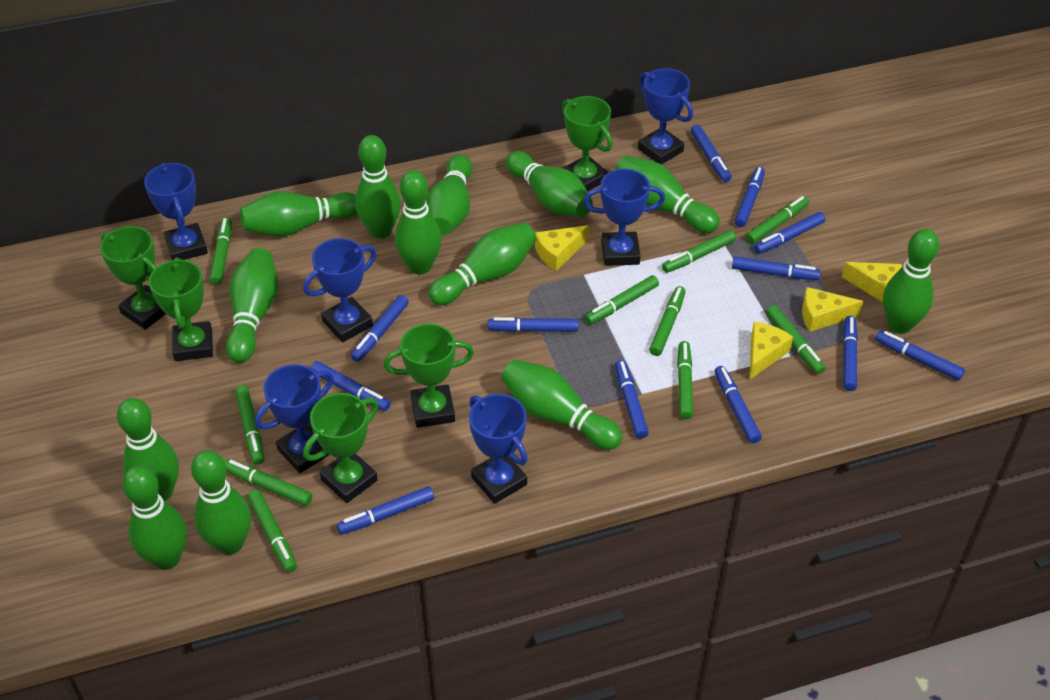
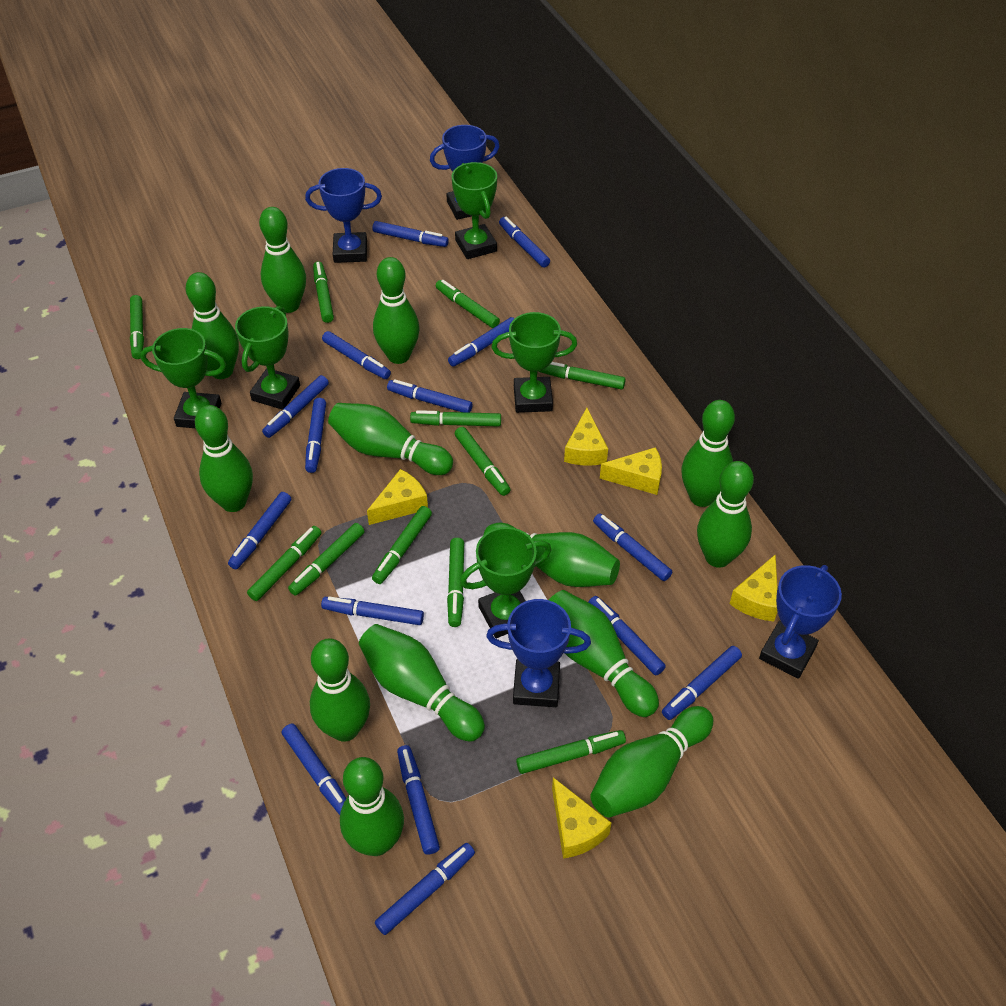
blue marker: [311,361,391,411] [337,486,434,534] [351,295,409,362] [488,317,578,332] [615,360,649,438] [691,125,732,182] [714,366,762,443] [732,257,821,280] [735,167,765,227] [754,212,825,254] [843,316,858,391] [875,331,965,380] = 12 -> [228,492,291,569] [262,375,329,438] [282,724,346,815] [305,398,326,473] [321,597,424,625] [322,331,391,379] [372,221,449,247] [375,843,475,935] [387,379,473,413] [397,745,440,855] [448,317,515,367] [499,217,550,267] [589,596,666,675] [593,513,672,581] [662,646,742,720] = 15
blue trophy: [144,163,208,260] [255,364,334,473] [303,238,377,342] [469,394,528,504] [583,169,665,266] [638,68,693,164] = 6 -> [305,168,382,263] [430,125,500,220] [486,599,591,707] [759,565,842,679] = 4
green marker: [209,217,232,285] [225,459,313,506] [235,385,264,465] [247,489,297,573] [585,275,659,324] [649,286,686,356] [662,230,736,273] [677,341,693,419] [746,196,809,244] [766,305,825,374] = 10 -> [130,295,144,359] [247,526,321,601] [288,523,365,596] [313,262,334,323] [372,506,432,584] [410,410,501,427] [436,280,500,328] [447,538,464,627] [455,427,510,496] [516,730,626,774] [539,362,626,390] = 11
yellow cheese: [535,225,589,271] [749,322,793,380] [802,287,863,332] [842,262,902,302] = 4 -> [367,469,428,525] [552,777,611,859] [564,408,608,466] [600,447,662,495] [730,554,778,621] = 5

